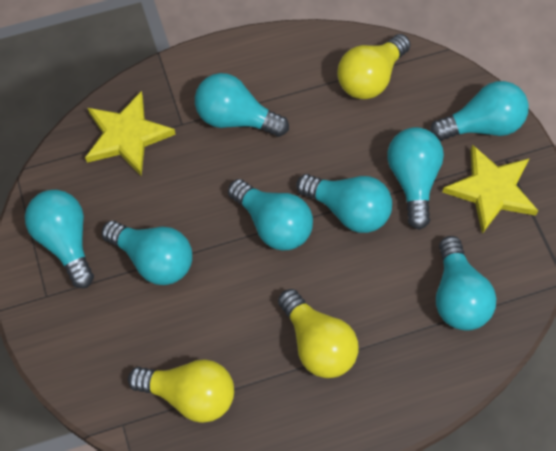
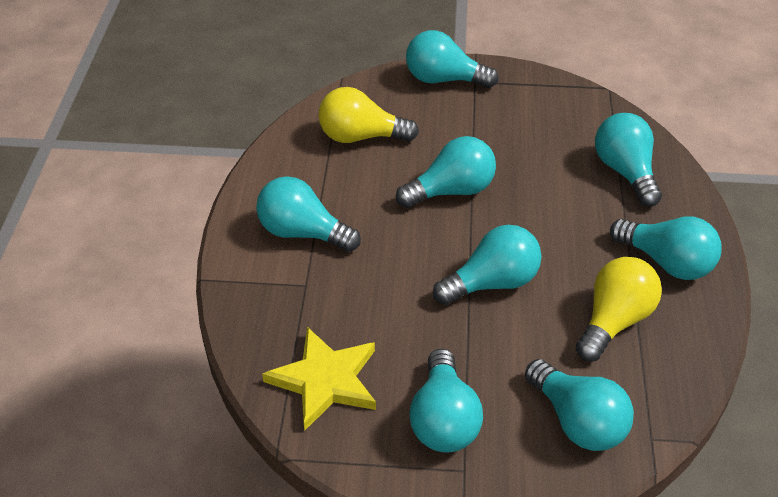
yellow light bulb: [128,360,234,423] [278,289,358,378] [337,34,411,99] = 3 -> [318,87,419,143] [576,257,662,361] = 2
yellow star: [85,91,176,176] [442,145,538,234] = 2 -> [262,327,376,431] = 1

